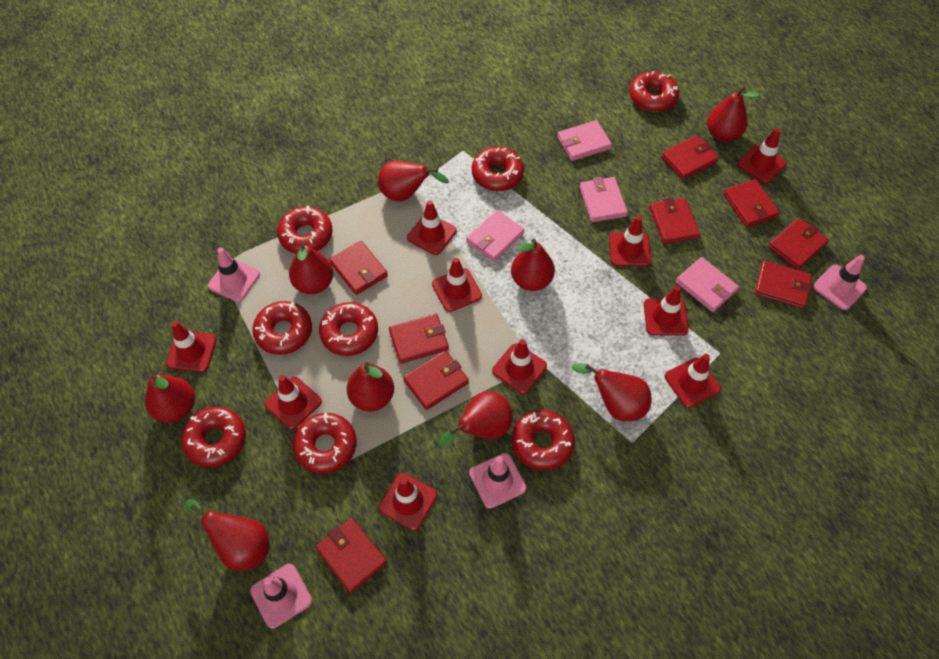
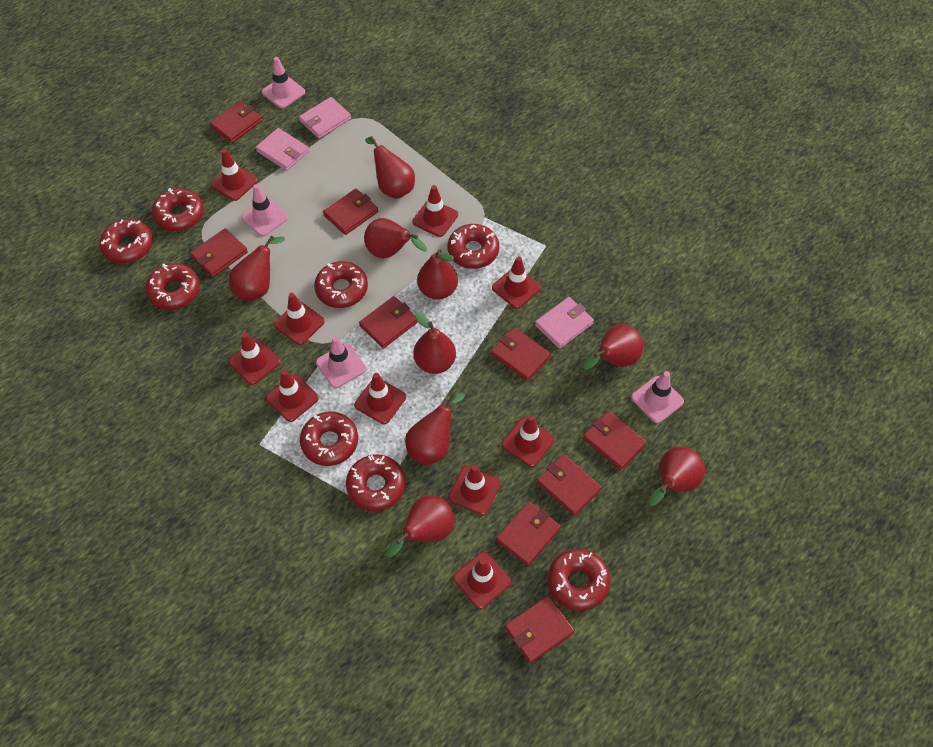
pink wallet: [466,210,525,262] [557,120,612,161] [580,177,628,222] [676,257,739,312] = 4 -> [256,128,309,171] [299,97,351,139] [535,297,594,349] = 3

